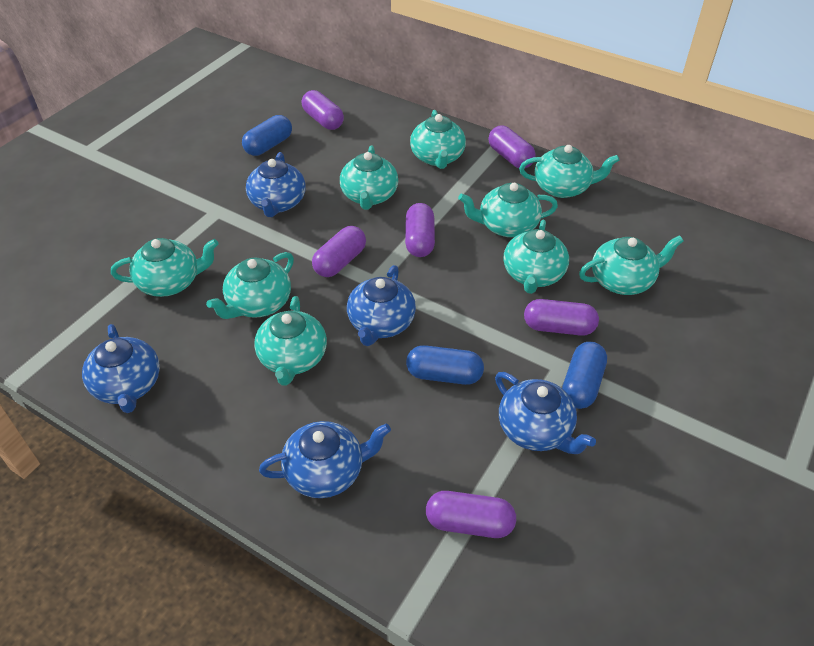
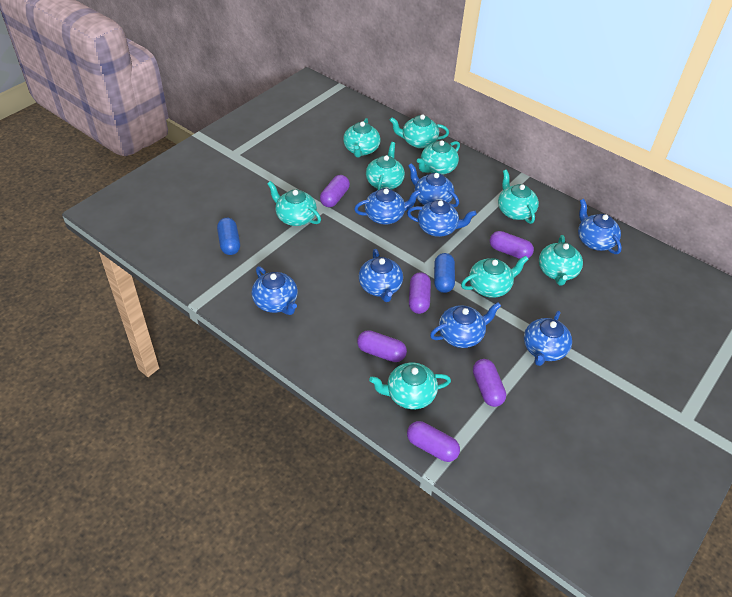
blue capsule: [242,115,292,156] [406,345,484,385] [562,342,607,409] = 3 -> [217,218,240,255] [434,253,455,293] = 2
blue teapot: [82,324,160,413] [246,152,306,217] [259,421,391,498] [347,265,416,346] [495,372,596,454] = 5 -> [252,266,298,315] [354,188,421,225] [359,249,403,302] [407,200,477,237] [408,163,459,207] [430,302,501,348] [524,311,572,366] [578,199,622,254] = 8

